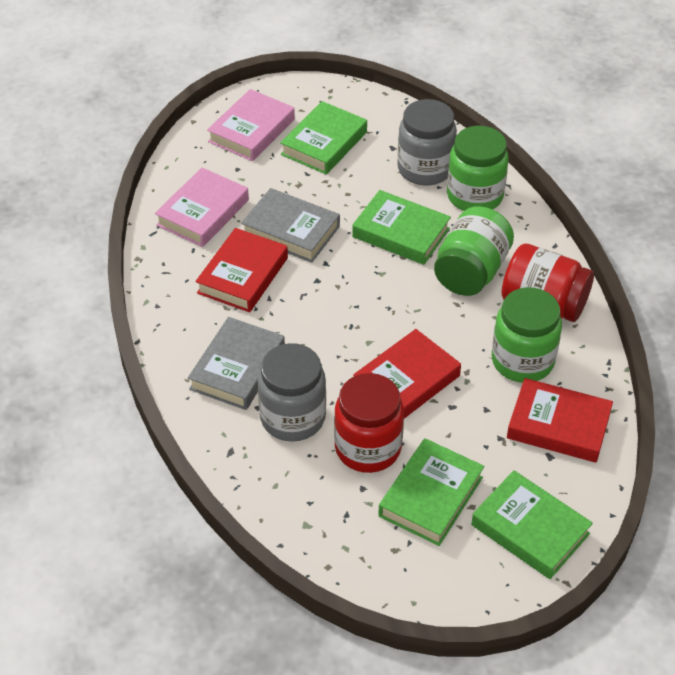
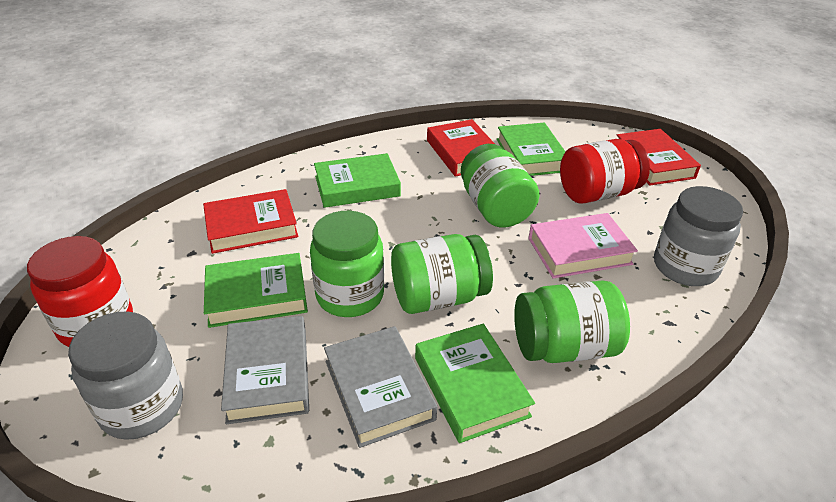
green jar: [434,206,514,296] [447,126,509,211] [492,287,562,383] = 3 -> [310,211,384,317] [391,234,493,314] [461,144,540,228] [514,280,630,363] = 4
pink book: [155,167,249,247] [207,89,295,161] = 2 -> [528,213,638,278] = 1

